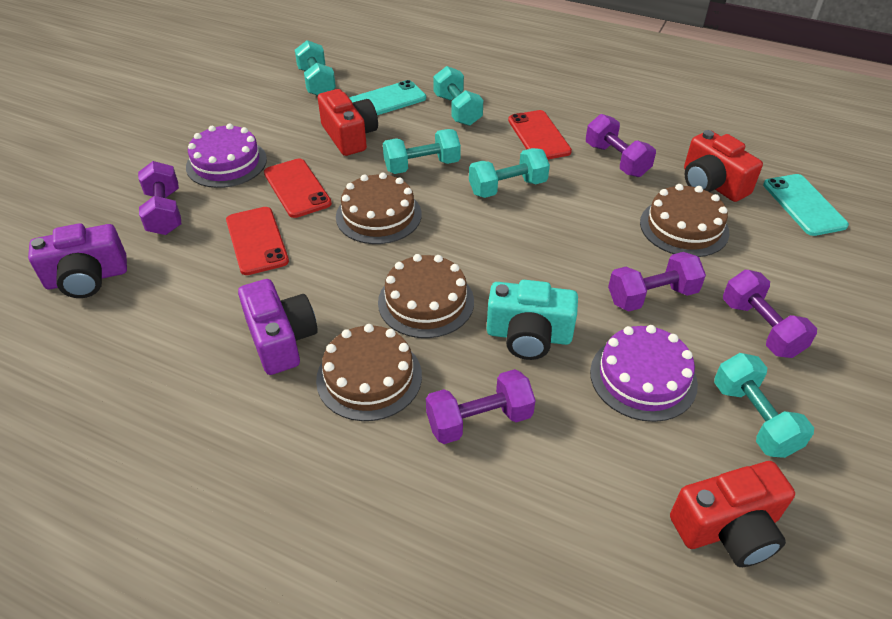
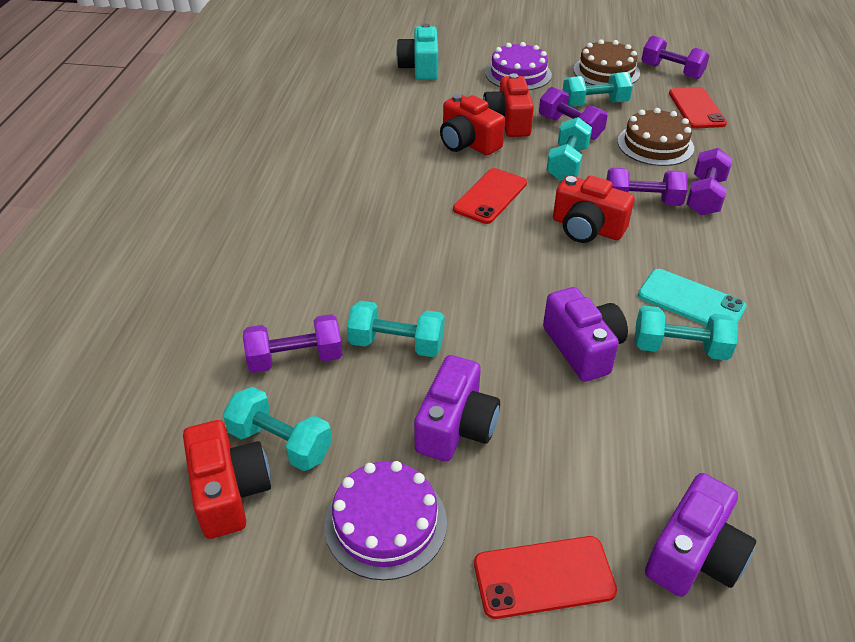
brown cake: [316,324,422,421] [336,172,422,244] [378,254,474,338] [640,184,729,257] = 4 -> [573,39,640,85] [617,108,694,166] = 2
purple camera: [28,223,127,298] [238,279,318,375] = 2 -> [414,355,500,462] [543,287,628,382] [645,473,756,597] = 3
red camera: [318,89,378,156] [670,461,795,567] [684,130,763,202] = 3 -> [183,420,271,539] [440,94,505,155] [483,73,534,137] [553,175,634,243] = 4
turquoise phone: [349,80,426,115] [763,174,849,236] = 2 -> [638,269,746,326] = 1

